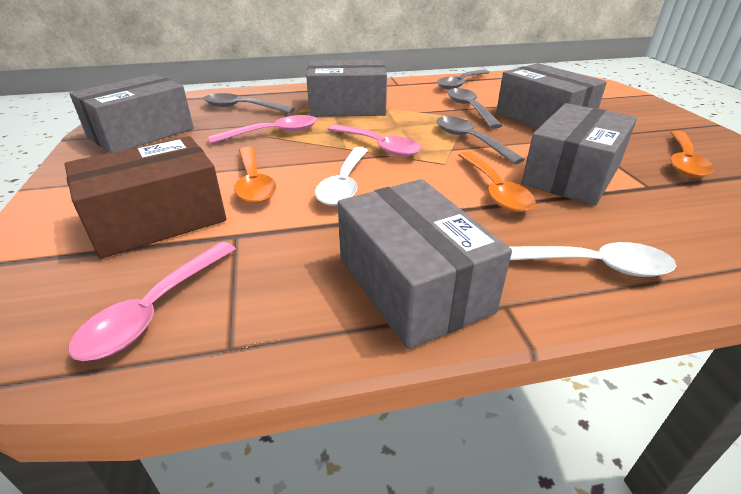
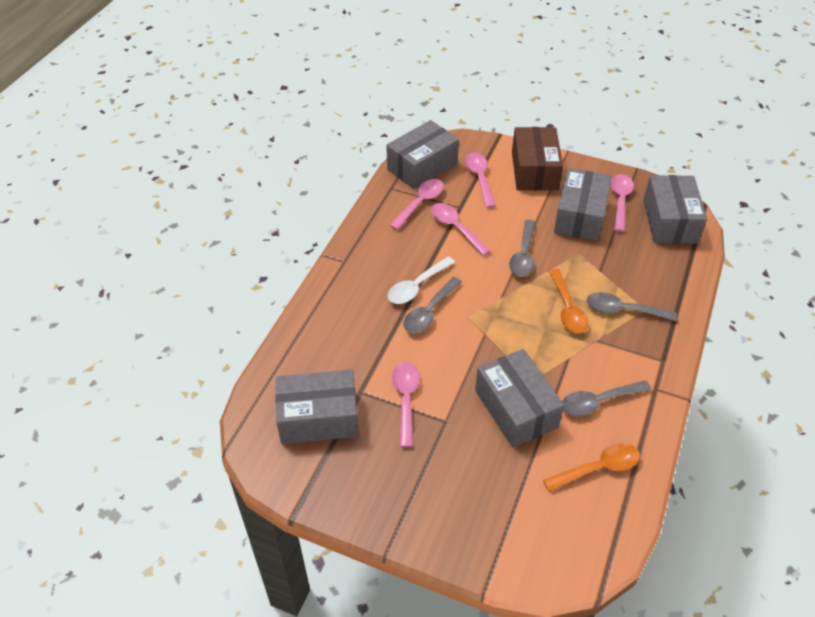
orange spoon: [234,147,276,203] [458,151,536,212] [670,131,714,178] = 3 -> [543,443,640,492] [549,269,588,333] = 2
pink spoon: [68,242,236,361] [208,115,317,143] [327,124,421,157] = 3 -> [389,179,444,230] [392,362,420,447] [431,203,491,256] [465,153,496,208] [611,174,634,232] = 5
white spoon: [315,147,368,206] [510,242,676,277] = 2 -> [388,257,455,304] = 1

